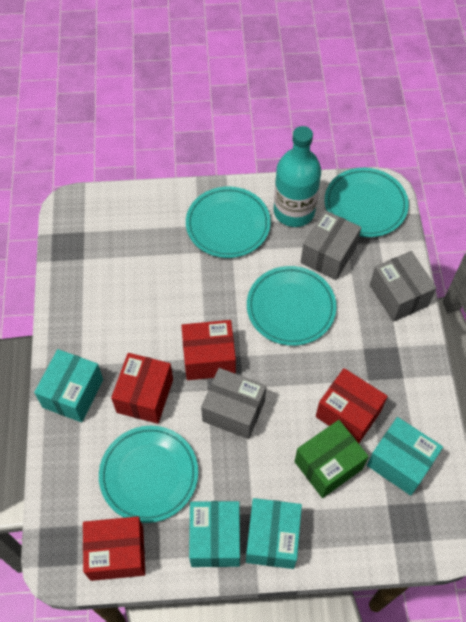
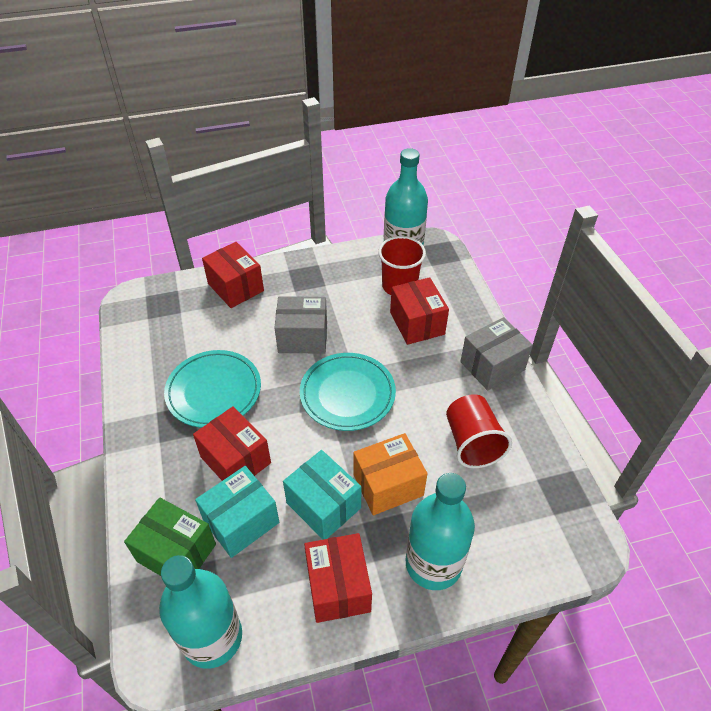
grey box: [201,368,266,439] [301,210,361,280] [370,251,437,322] = 3 -> [274,296,327,353] [460,317,533,391] = 2
orange box: none = 0 -> [353,433,428,515] = 1
red cup: none = 0 -> [378,236,426,295] [446,394,512,468] = 2
turquoise bottle: [274,126,321,227] = 1 -> [159,555,242,669] [384,148,428,245] [406,473,475,590] = 3
turquoise box: [34,349,103,422] [189,501,240,567] [246,498,302,569] [367,417,443,496] = 4 -> [195,466,279,558] [283,450,362,540] = 2
turquoise plate: [99,426,198,523] [186,186,271,258] [247,266,337,346] [324,168,409,237] = 4 -> [164,350,261,428] [300,353,396,431] = 2

